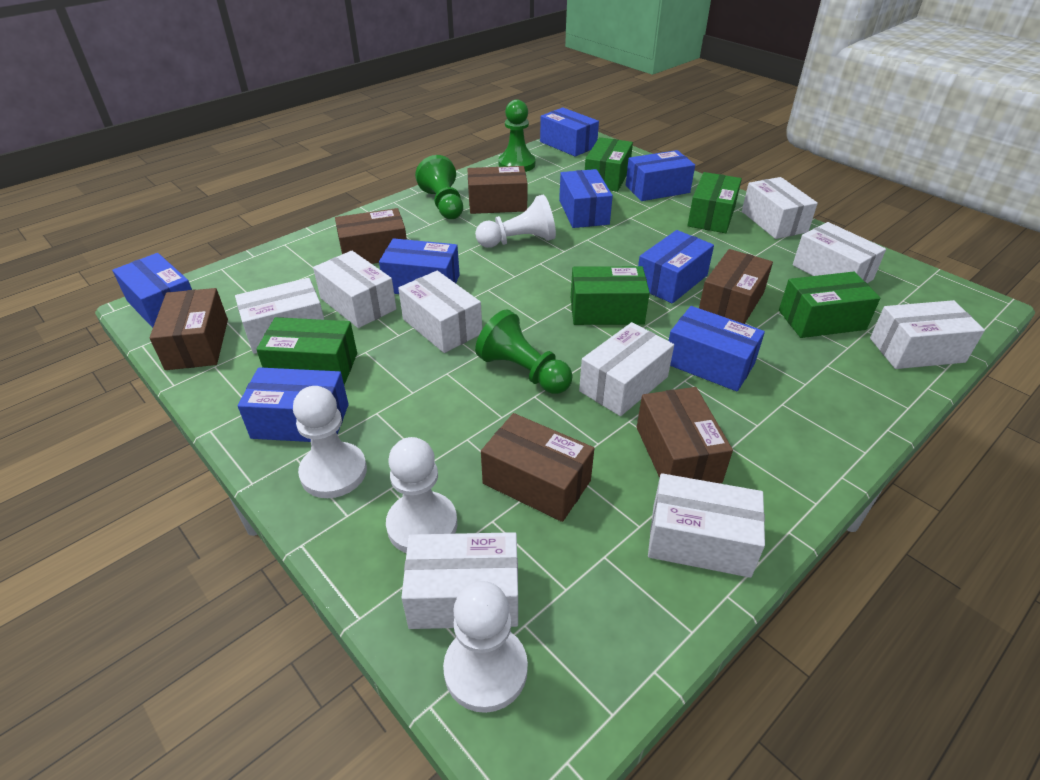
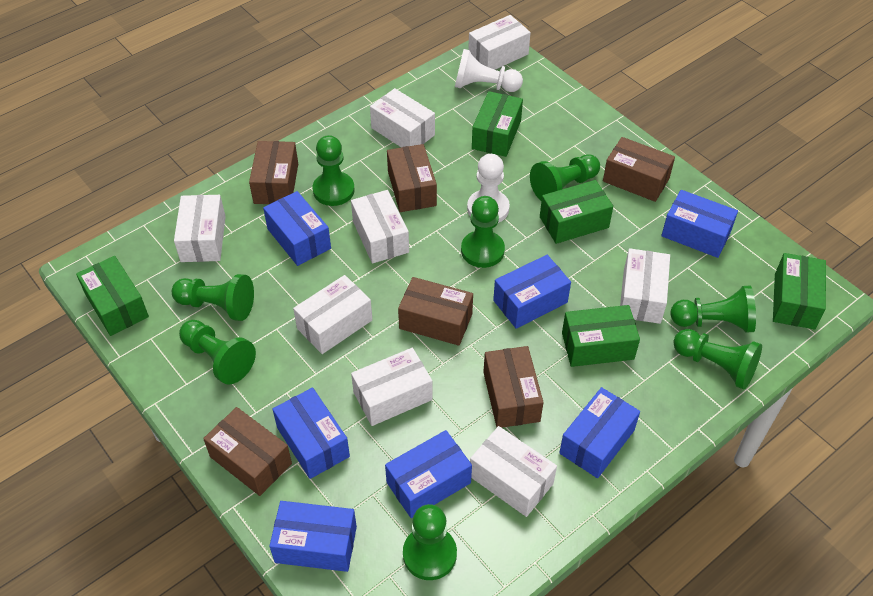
blue box: [112,253,192,328] [238,367,349,442] [379,238,460,294] [540,107,599,157] [559,169,613,228] [626,150,695,201] [638,230,714,303] [669,306,765,392] = 8 -> [263,191,331,266] [269,501,357,572] [273,388,350,479] [385,430,472,518] [493,255,571,329] [559,387,640,478] [661,190,738,258] = 7
green pawn: [415,155,463,219] [475,310,573,394] [498,99,535,172] = 3 -> [172,274,254,321] [179,320,256,384] [313,135,355,206] [403,504,457,580] [461,196,505,268] [530,154,600,201] [670,285,756,333] [673,329,762,390] = 8
white box: [235,278,324,354] [313,251,396,328] [398,271,482,353] [401,532,518,629] [579,322,674,416] [648,473,765,578] [742,177,818,239] [793,222,886,283] [870,300,985,369] = 9 -> [174,195,226,262] [293,275,372,354] [351,190,409,263] [351,348,433,426] [370,88,435,148] [468,15,531,70] [470,426,557,517] [620,248,670,324] = 8
white pawn: [293,386,367,498] [386,437,457,553] [443,581,528,713] [475,195,556,248] = 4 -> [455,49,523,92] [467,154,510,223] = 2

